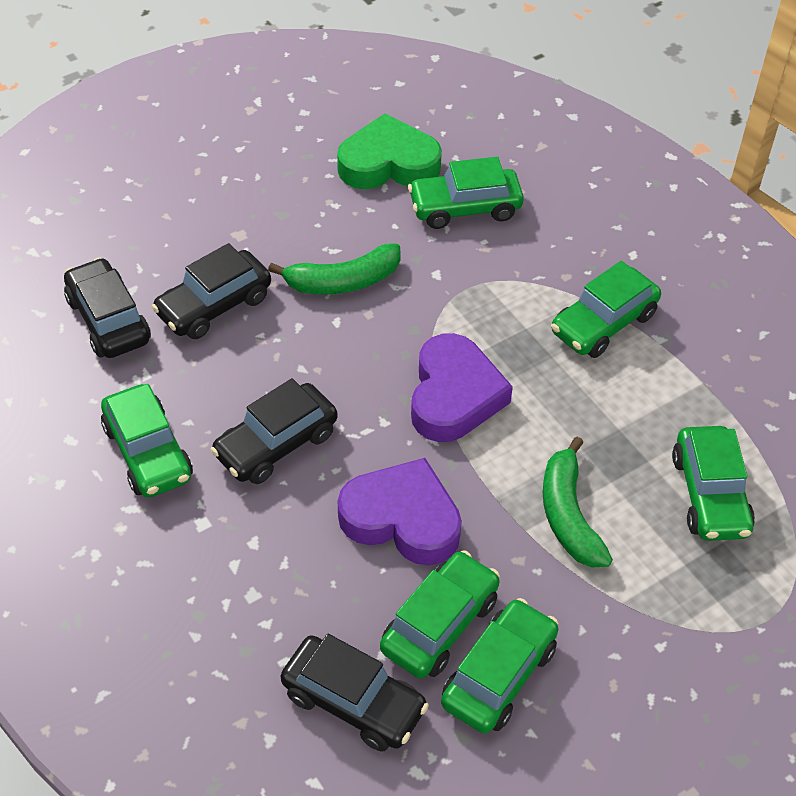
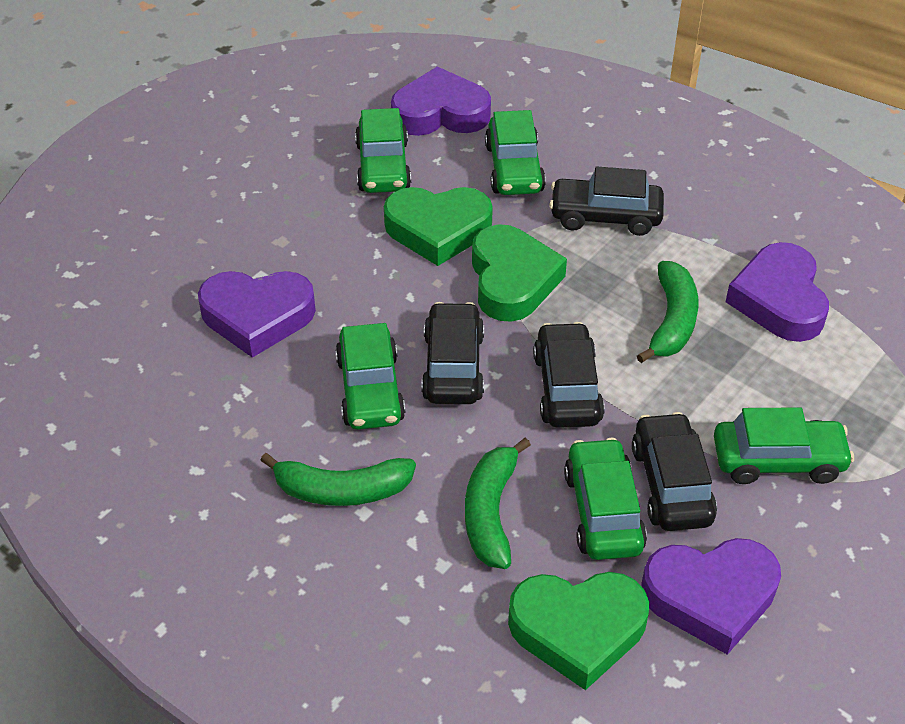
green banana: [268,243,401,295] [543,437,613,567] = 2 -> [260,453,416,506] [465,438,531,569] [637,261,699,363] = 3
green car: [101,384,193,497] [380,550,500,678] [408,157,524,229] [441,598,559,734] [551,261,661,358] [672,426,755,541] = 6 -> [335,323,405,430] [355,108,411,193] [485,110,546,195] [564,438,647,560] [714,407,854,484] = 5
green heart: [337,113,442,189] = 1 -> [384,187,493,266] [472,224,567,322] [508,572,649,690] = 3
purple heart: [338,458,462,565] [411,333,513,442] = 2 -> [198,271,316,358] [391,66,491,136] [641,538,781,655] [726,242,829,342] = 4

